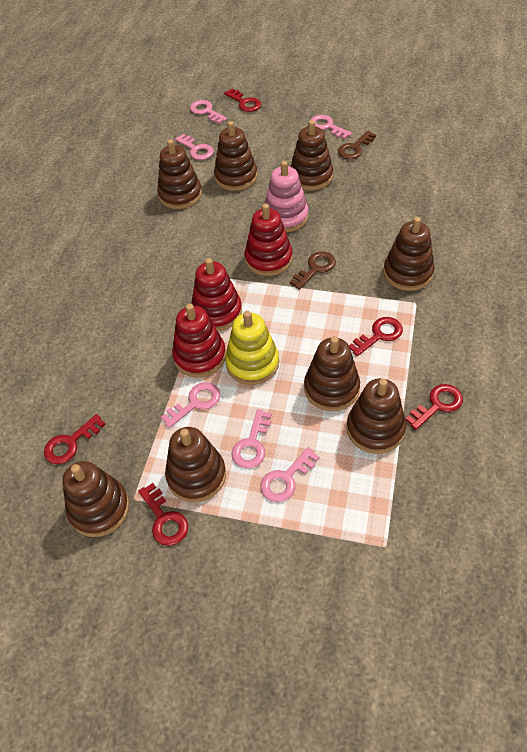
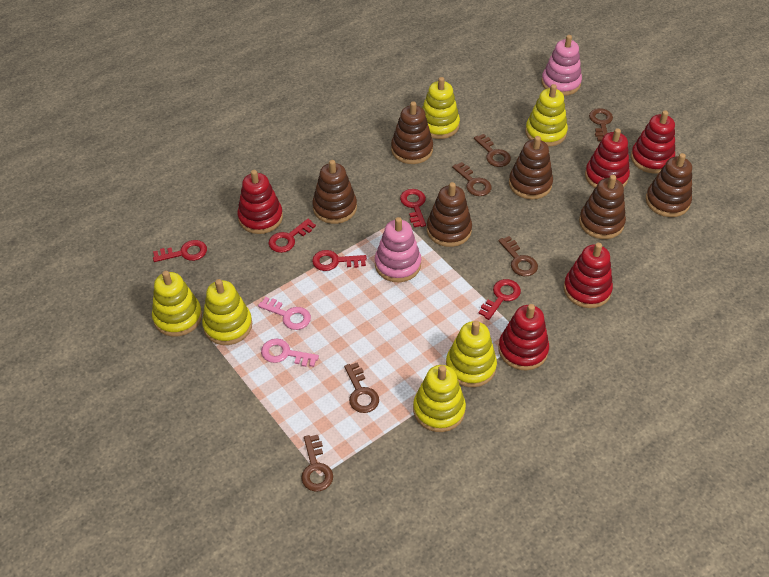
brown key: [290,251,336,290] [338,131,376,159] = 2 -> [301,435,333,492] [344,362,379,413] [452,162,492,196] [474,134,511,167] [498,236,538,276] [589,108,613,141] = 6
brown stacking toy: [62,461,129,537] [157,139,202,209] [165,427,226,503] [214,121,257,191] [290,120,333,190] [304,336,360,411] [347,378,406,454] [383,217,435,291] = 8 -> [312,160,357,224] [391,101,433,164] [427,182,472,247] [509,136,553,199] [579,175,626,239] [646,153,692,217] = 6
pink key: [161,382,220,428] [175,134,214,160] [190,100,227,124] [231,409,272,468] [260,447,320,502] [311,115,352,139] = 6 -> [258,297,311,330] [261,339,319,367] = 2
pink stacking toy: [265,161,309,232] = 1 -> [375,217,421,282] [541,35,582,96] = 2
red stacking toy: [172,304,226,377] [191,258,242,331] [244,204,293,276] = 3 -> [237,170,283,234] [498,304,549,370] [564,243,613,308] [585,128,630,188] [631,111,675,174] = 5
yellow stacking toy: [225,311,279,385] = 1 -> [152,271,202,337] [202,279,252,345] [413,365,466,432] [422,77,460,139] [446,321,497,387] [525,84,568,147] = 6

